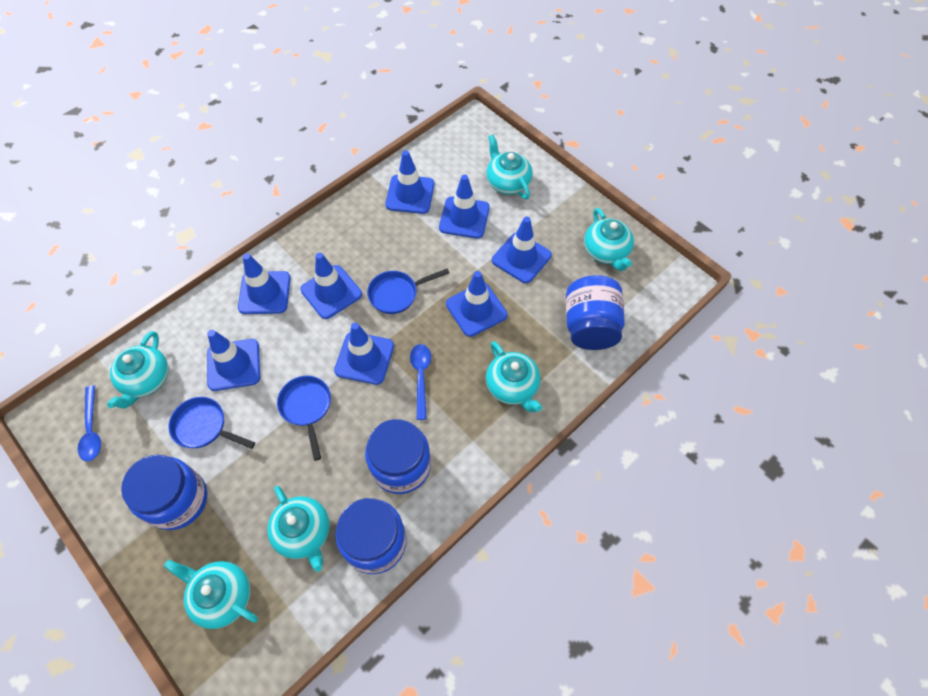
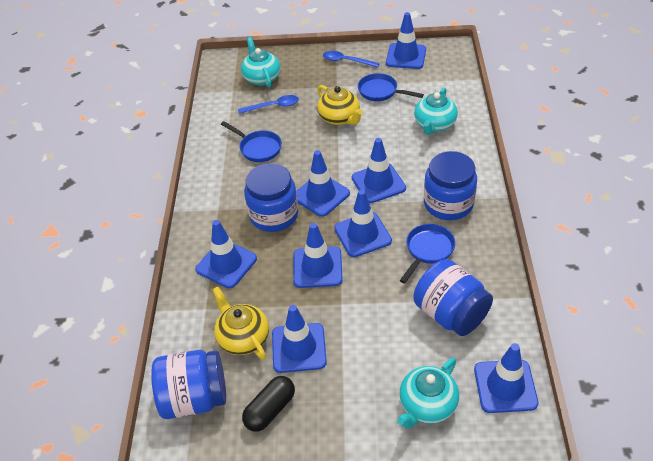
black capsule: none = 0 -> [242,376,295,432] = 1
turquoise teapot: [107,331,169,409] [164,560,258,629] [267,486,330,572] [486,134,533,199] [486,341,542,412] [584,208,634,271] = 6 -> [241,37,280,88] [397,358,459,428] [414,87,458,135] = 3
yellow teapot: none = 0 -> [212,287,269,360] [317,85,363,125] = 2

